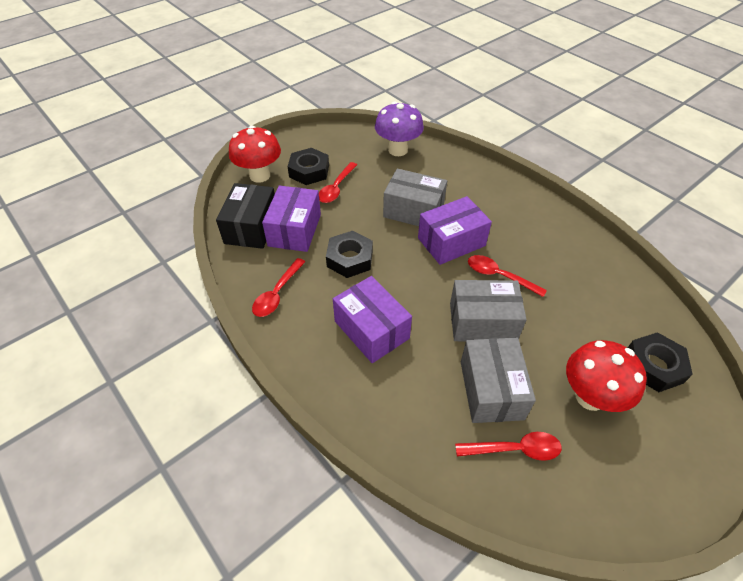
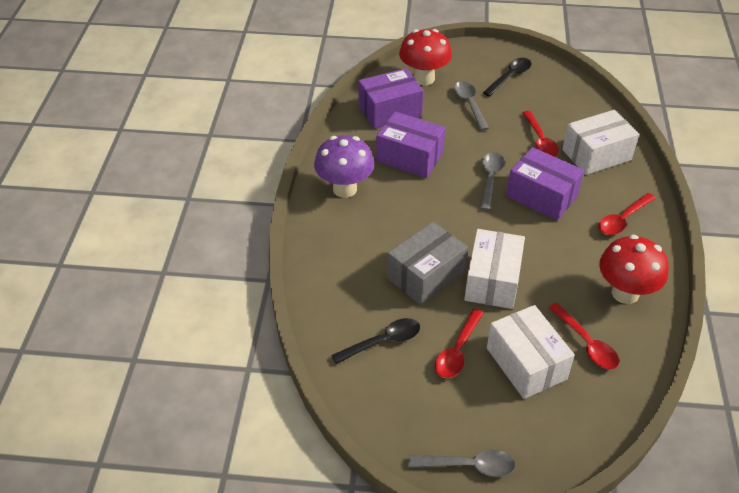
black box: [216,183,275,249] = 1 -> none = 0
black nut: [287,148,329,185] [326,231,373,278] [628,332,693,392] = 3 -> none = 0
black spoon: none = 0 -> [331,318,420,364] [483,58,532,96] = 2
grey box: [383,169,447,226] [450,280,527,341] [461,338,536,423] = 3 -> [387,222,468,305] = 1
grey spoon: none = 0 -> [408,450,516,477] [454,81,489,131] [480,152,505,211] = 3
white box: none = 0 -> [464,229,525,309] [487,305,575,399] [562,110,639,175] = 3

